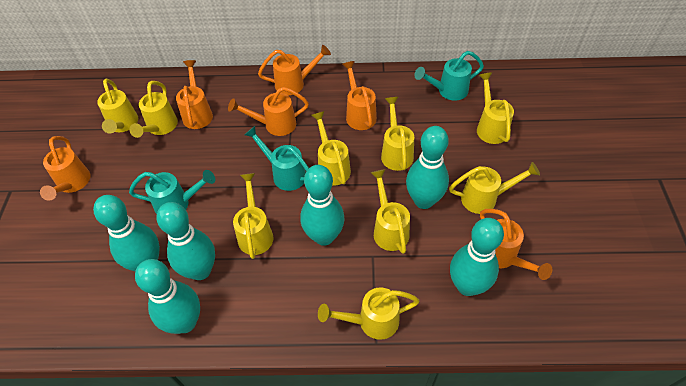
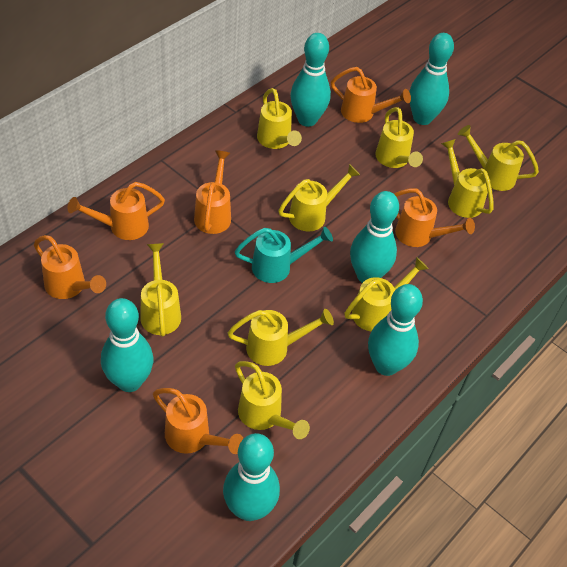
turquoise watering can: [129,170,215,214] [245,126,309,191] [414,51,484,101] = 3 -> [235,227,333,283] = 1

